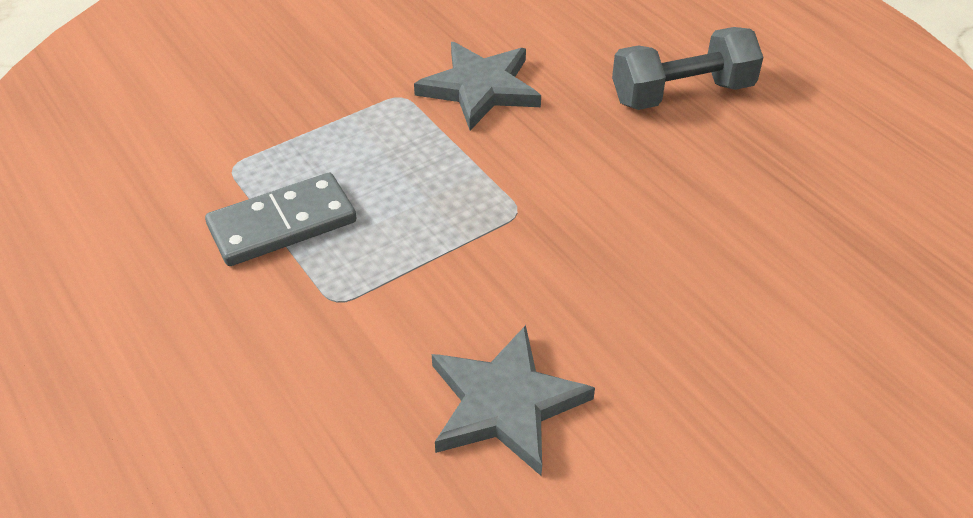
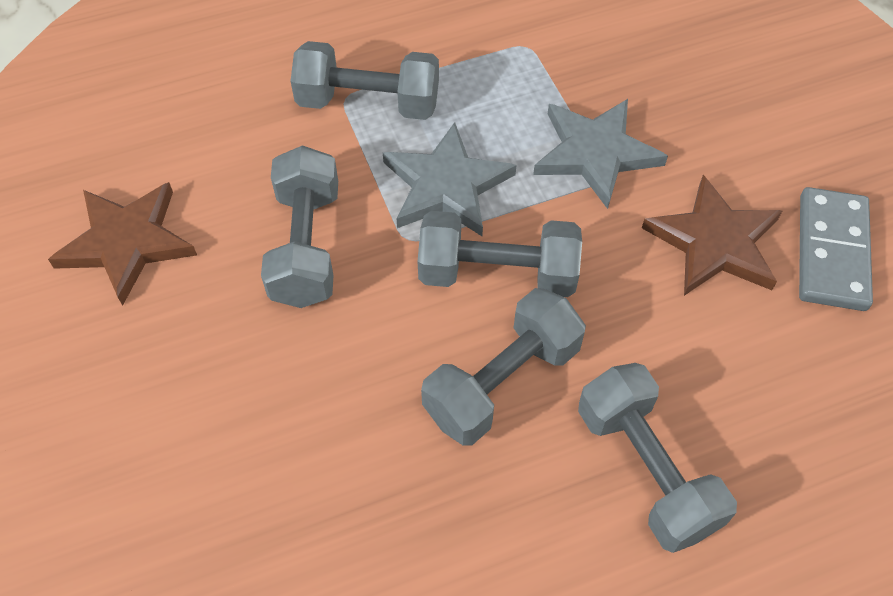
brown star: none = 0 -> [48,182,197,306] [642,175,783,296] = 2
grey dumbbell: [612,27,763,110] = 1 -> [261,145,338,308] [291,41,439,120] [418,211,582,297] [421,288,586,445] [578,363,737,553] = 5

